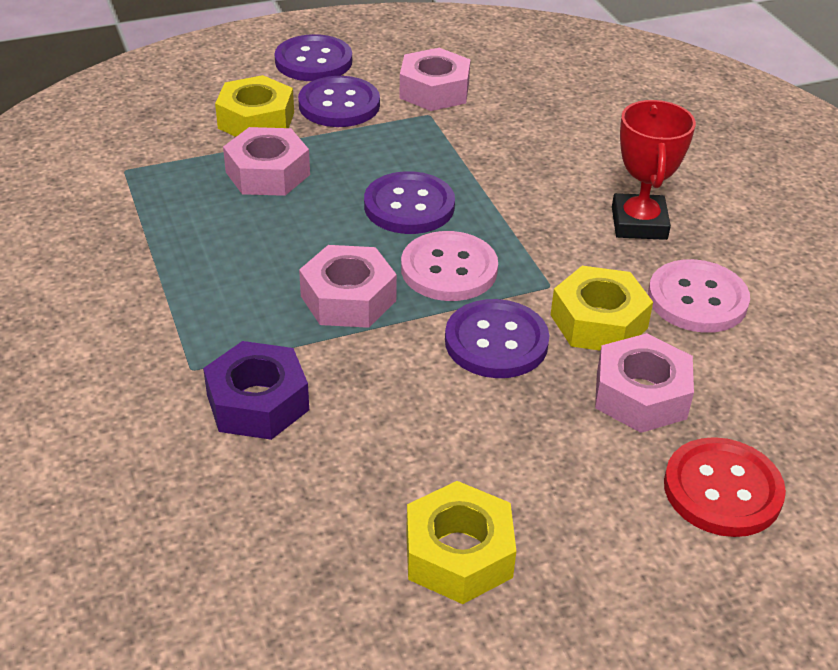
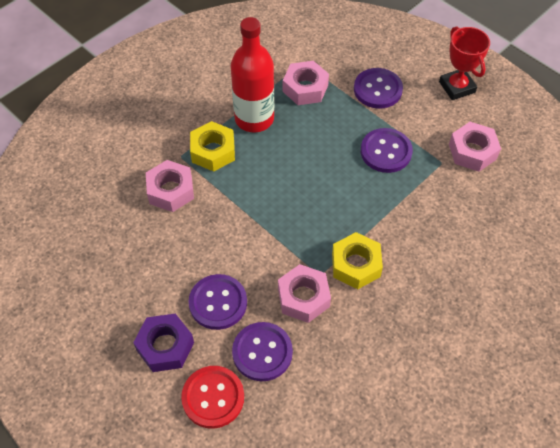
pink button: [401,231,498,301] [648,259,750,333] = 2 -> none = 0
red bottle: none = 0 -> [231,17,274,132] = 1
yellow nut: [215,75,294,137] [406,481,516,604] [551,266,653,351] = 3 -> [190,121,235,172] [332,232,383,289] = 2

